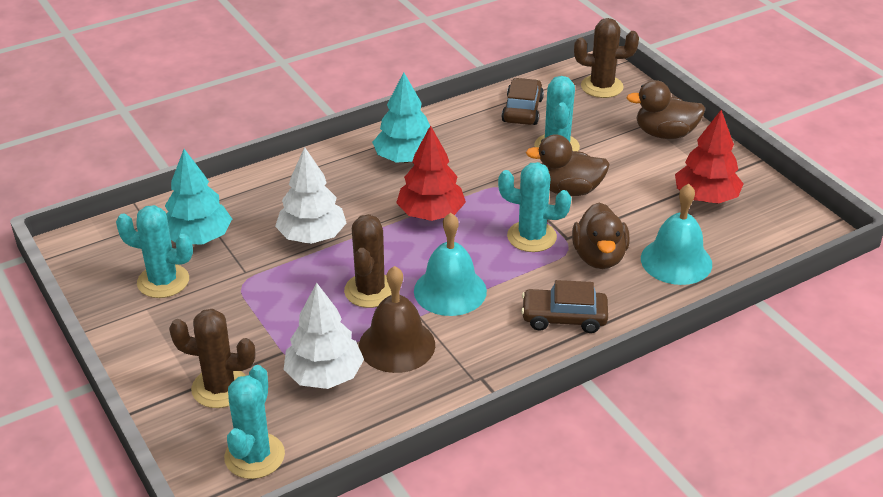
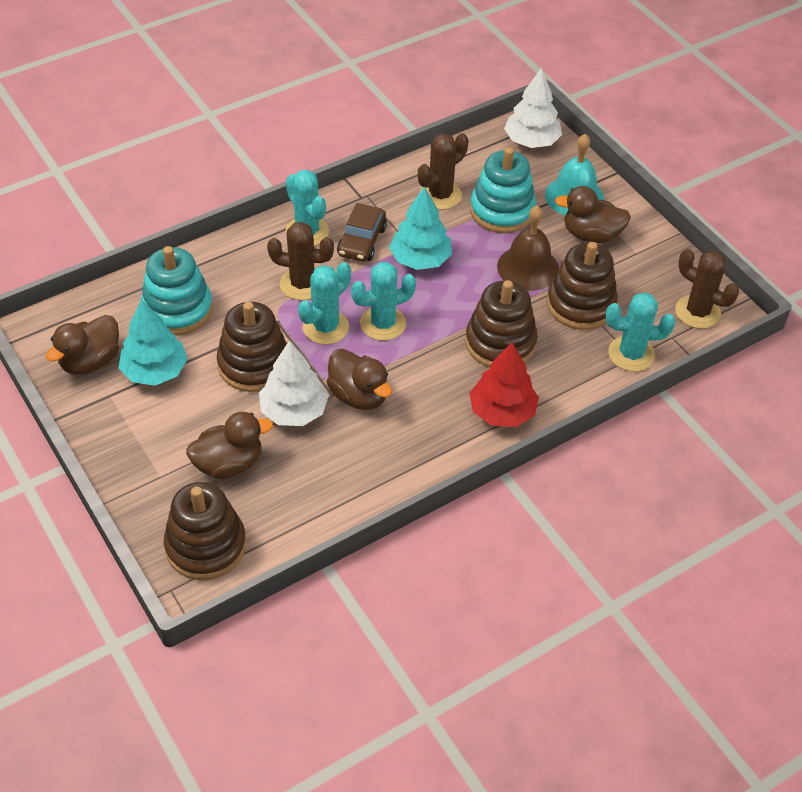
brown car: [502,78,544,125] [521,280,608,333] = 2 -> [337,203,387,262] = 1
brown duck: [526,134,610,196] [572,202,630,269] [626,80,705,139] = 3 -> [46,315,119,375] [186,412,273,479] [327,349,392,410] [555,186,631,243] = 4
brown stacking toy: none = 0 -> [164,482,247,580] [217,302,287,392] [465,280,538,367] [547,242,618,330] = 4
red tree: [396,125,466,221] [675,110,744,204] = 2 -> [469,342,539,427] = 1
turquoise bell: [414,213,487,316] [641,184,712,285] = 2 -> [545,134,604,215] = 1
turquoise stacking toy: none = 0 -> [141,246,213,335] [470,147,536,233] = 2

